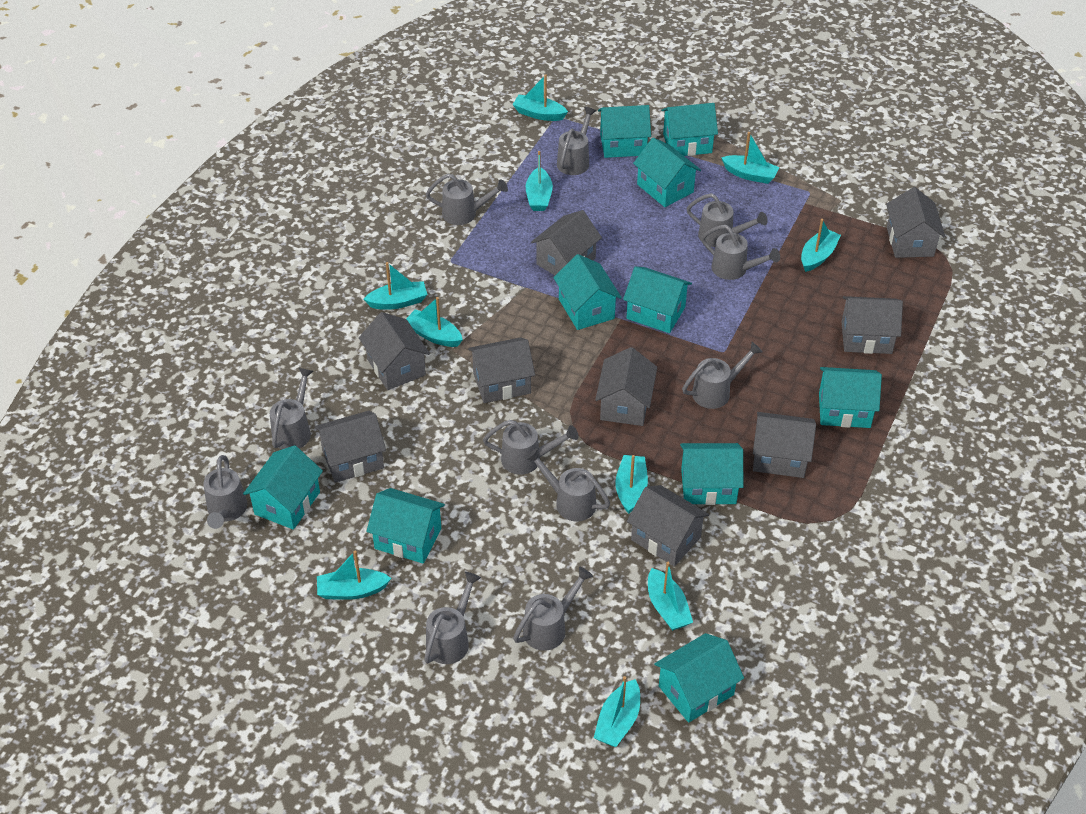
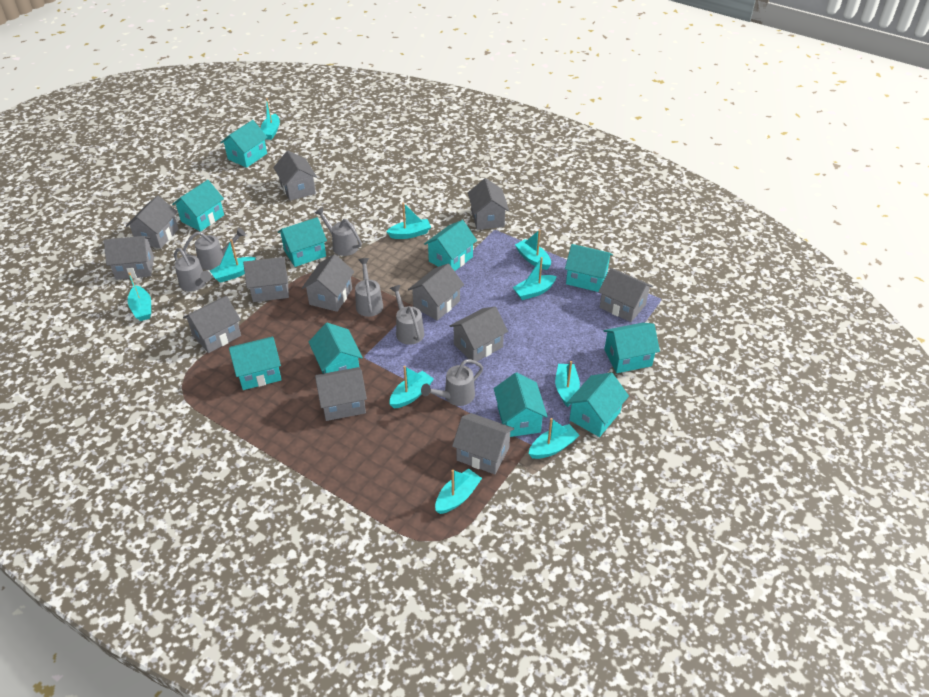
grey house: [314,411,386,483] [359,312,430,390] [468,337,535,403] [531,210,602,275] [595,347,657,426] [627,485,709,567] [753,412,816,478] [842,296,903,354] [886,187,945,258] = 9 -> [104,236,154,280] [126,195,178,249] [183,296,241,353] [243,257,289,302] [273,151,317,201] [302,254,355,312] [315,367,367,421] [408,263,464,321] [450,306,508,361] [452,413,514,474] [468,178,509,230] [598,268,653,322] = 12
grey watering can: [203,455,247,529] [270,368,313,449] [424,572,481,664] [426,174,508,225] [483,420,579,475] [513,567,593,651] [525,448,610,521] [557,107,596,175] [682,342,762,409] [687,193,768,247] [701,225,780,280] = 11 -> [174,248,212,291] [183,228,246,270] [315,207,362,256] [355,258,383,317] [390,285,424,345] [421,359,483,406] = 6

